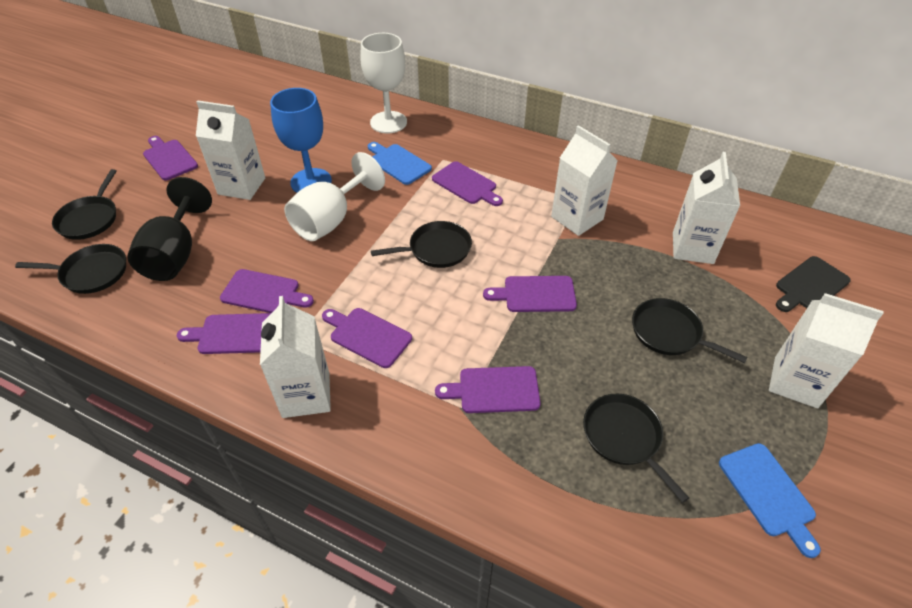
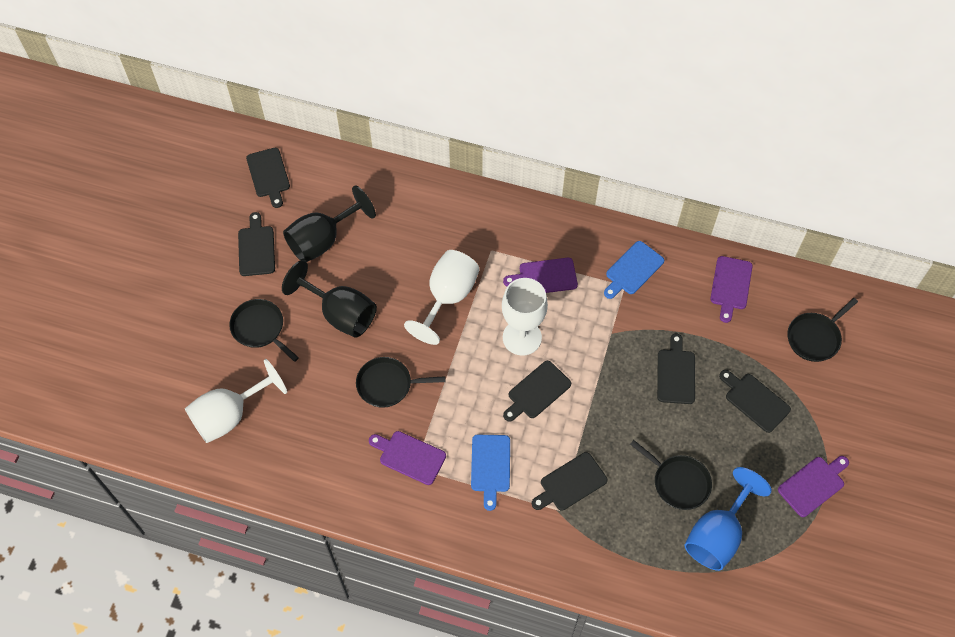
black cutting board: [776,256,851,312] = 1 -> [238,212,275,276] [246,148,290,208] [503,361,571,422] [532,452,607,511] [657,333,695,404] [719,370,791,433] = 6
black goblet: [127,177,212,281] = 1 -> [282,260,377,338] [283,185,376,262] = 2
black pan: [15,244,126,294] [52,169,117,240] [371,221,472,268] [583,394,689,503] [632,298,748,363] = 5 -> [229,299,299,362] [356,357,446,408] [630,440,712,510] [787,298,858,362] = 4
purple cutting board: [143,136,198,180] [177,313,271,354] [220,269,314,313] [322,308,412,368] [432,161,503,206] [435,366,541,413] [483,276,577,312] = 7 -> [369,431,446,485] [503,258,578,293] [710,256,753,323] [778,456,849,517] = 4
white carton: [196,100,265,200] [260,296,331,418] [551,125,618,236] [673,152,740,264] [769,293,884,408] = 5 -> none = 0
white goblet: [284,152,385,241] [360,33,407,134] = 2 -> [185,359,287,443] [404,250,480,345] [502,278,548,356] = 3

